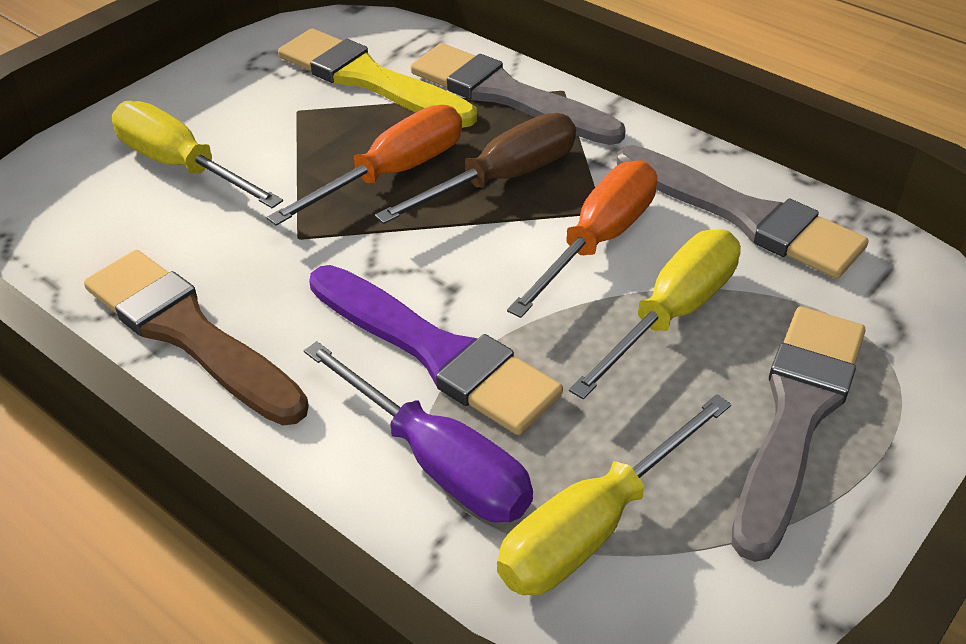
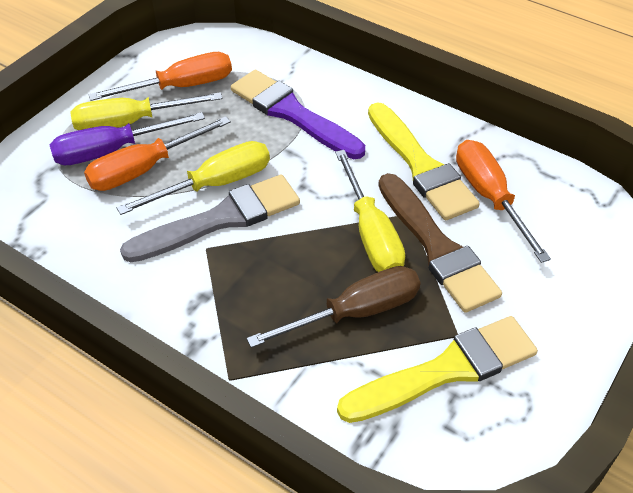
grey brush: [410,43,626,145] [617,145,869,279] [732,307,866,562] = 3 -> [120,174,300,262] = 1
orange screwdriver: [267,105,462,226] [507,160,657,318] = 2 -> [84,116,231,191] [88,52,232,101] [456,140,551,263] = 3
yellow brush: [278,29,477,128] = 1 -> [337,316,538,423] [368,102,480,220] = 2

